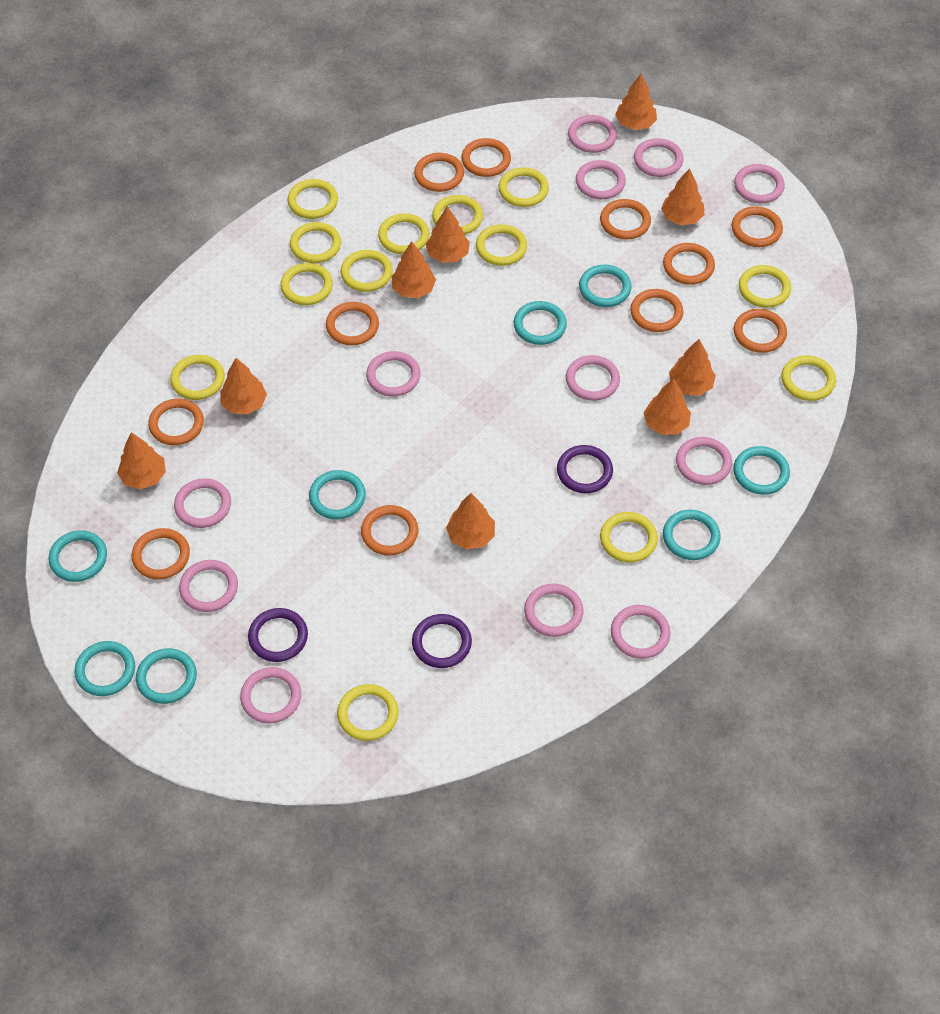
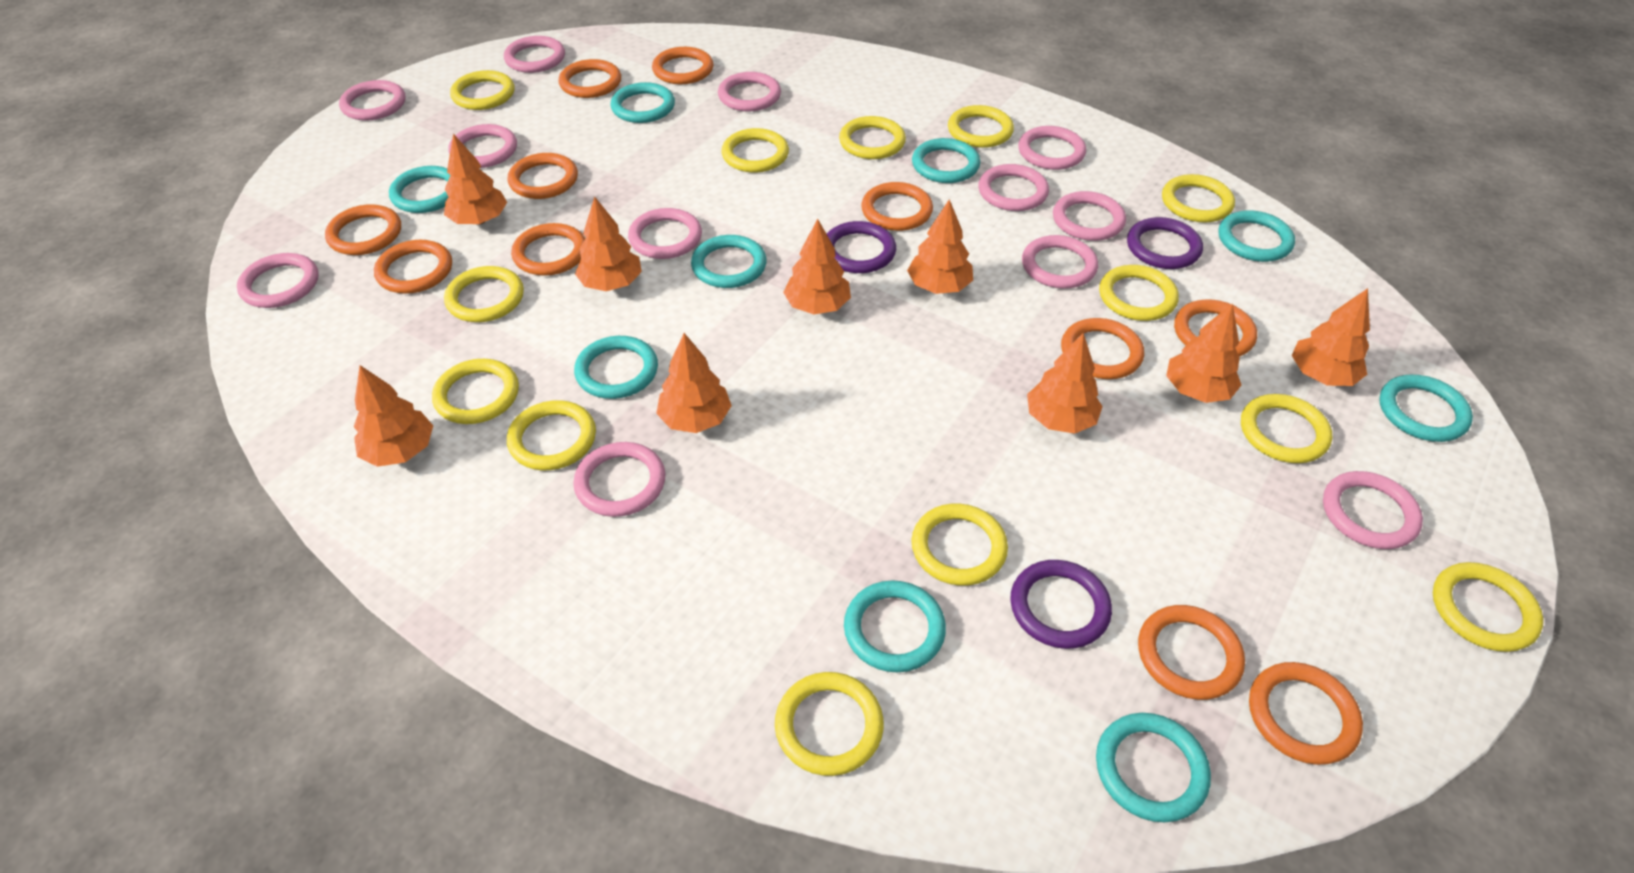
turquoise ring: [49,531,107,582] [74,641,135,696] [136,648,197,704] [309,470,366,519] [514,301,567,345] [579,265,631,307] [663,510,721,560] [733,446,790,495] = 8 -> [389,166,450,213] [574,336,658,399] [610,82,675,123] [691,235,767,288] [844,580,946,672] [912,138,980,183] [1096,713,1211,822] [1218,210,1295,262] [1379,375,1473,442] = 9

